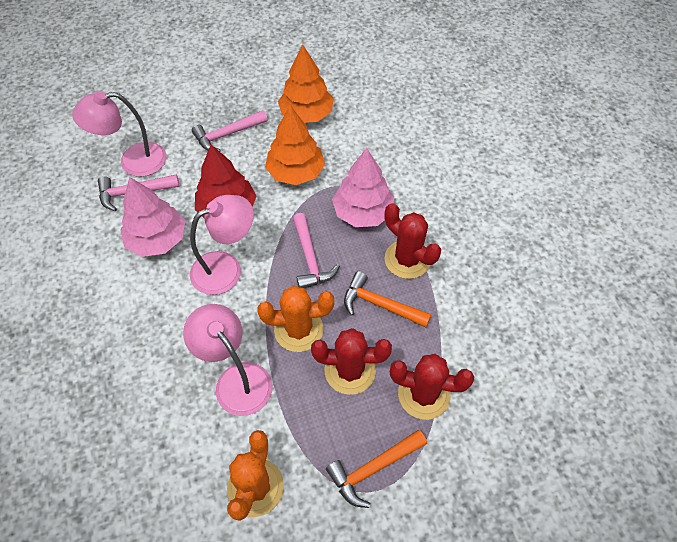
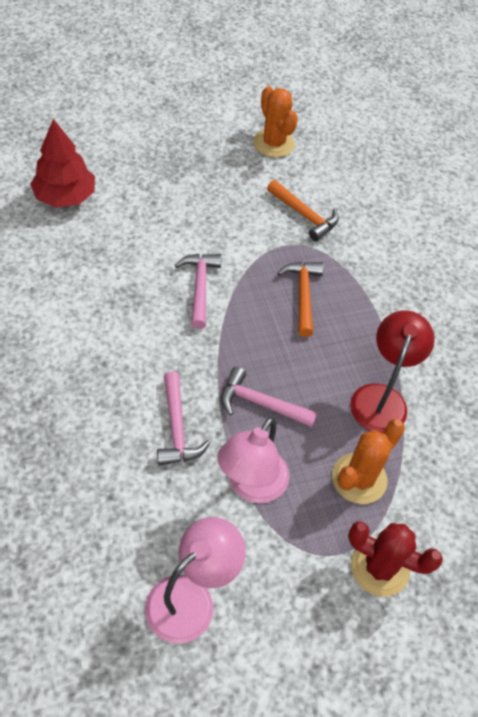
orange tree: [265,105,325,185] [278,44,334,123] = 2 -> none = 0
pink lamp: [72,91,167,177] [183,304,273,416] [190,195,254,295] = 3 -> [145,517,246,644] [217,417,289,503] = 2
pink tree: [120,177,185,257] [332,148,394,227] = 2 -> none = 0
red cactus: [311,328,392,395] [385,203,441,279] [390,354,474,420] = 3 -> [348,521,443,597] = 1
red lamp: none = 0 -> [350,310,435,433] = 1

